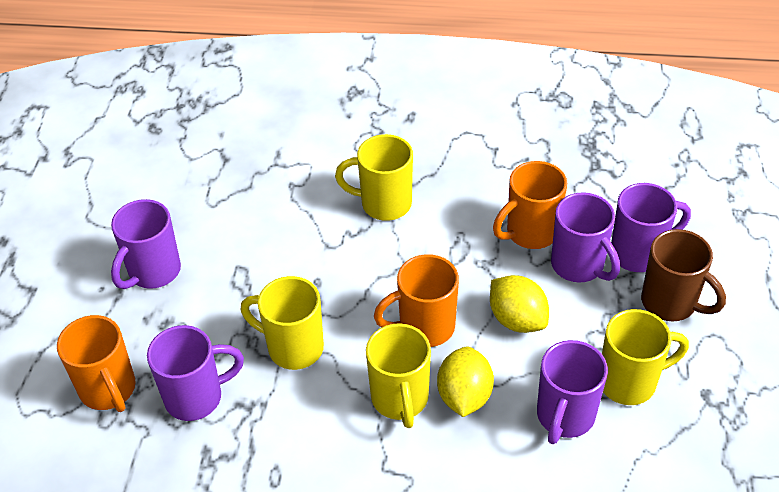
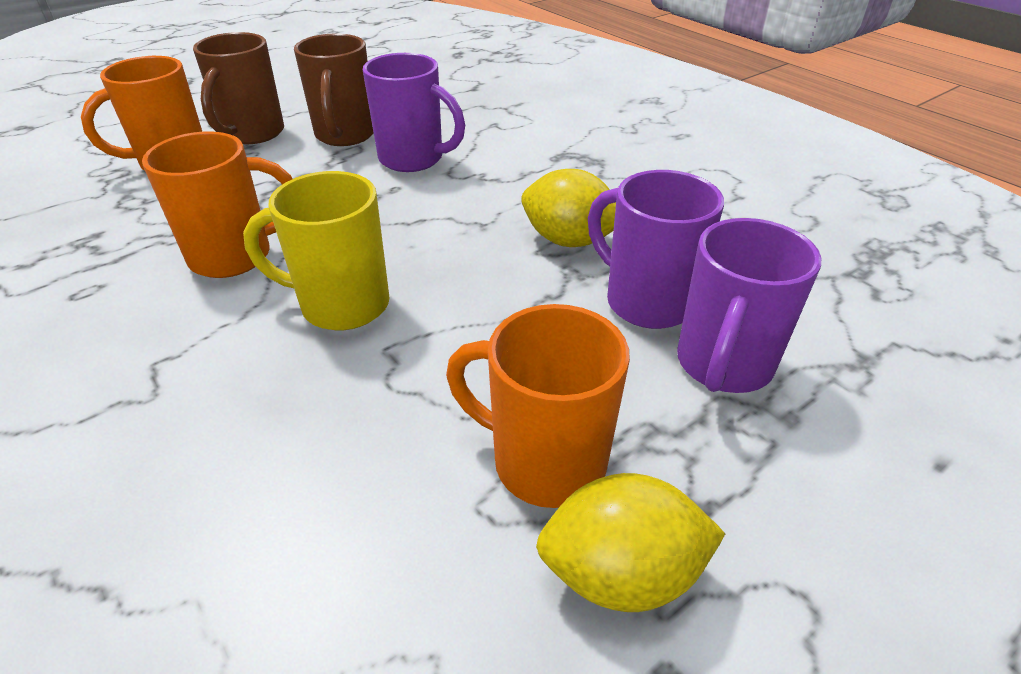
brown mug: [641,229,726,321] = 1 -> [193,32,284,144] [294,33,373,146] = 2
purple mug: [111,199,181,289] [147,325,244,421] [537,340,608,444] [551,192,620,282] [611,183,691,272] = 5 -> [363,53,465,172] [588,170,724,329] [677,218,821,393] = 3
yellow mug: [241,276,324,370] [335,134,413,221] [366,323,431,428] [602,309,689,405] = 4 -> [243,171,390,330] = 1

